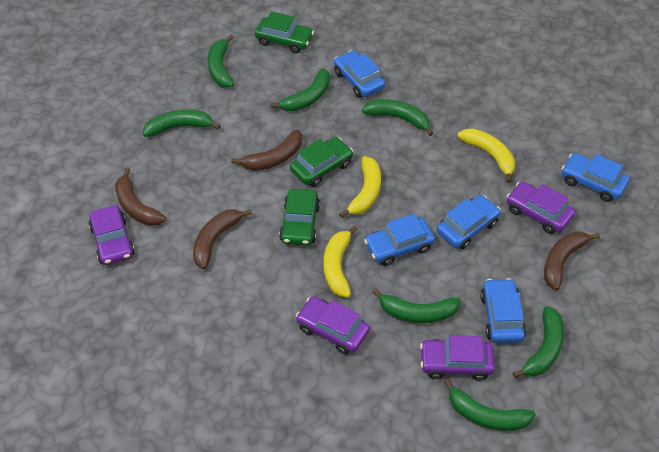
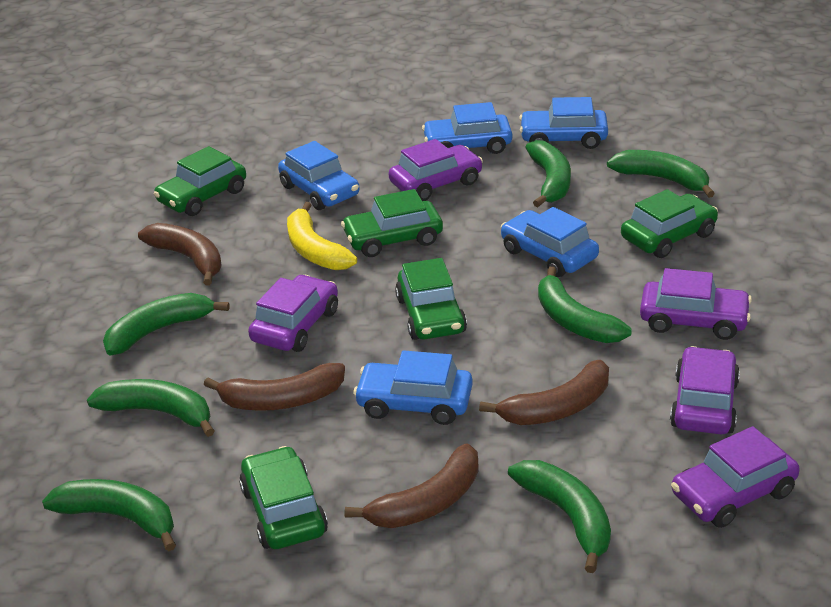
green car: [255,11,314,53] [279,189,320,245] [290,137,353,187] = 3 -> [154,146,246,216] [239,446,328,549] [341,189,443,257] [395,258,467,340] [621,189,718,258] = 5
purple car: [89,205,135,265] [296,296,370,354] [420,335,495,381] [506,181,575,234] = 4 -> [248,275,338,352] [389,139,483,201] [640,268,752,340] [670,346,740,434] [671,426,800,528] = 5
yellow banana: [323,226,358,297] [339,156,381,218] [458,128,515,183] = 3 -> [287,202,357,270] = 1

